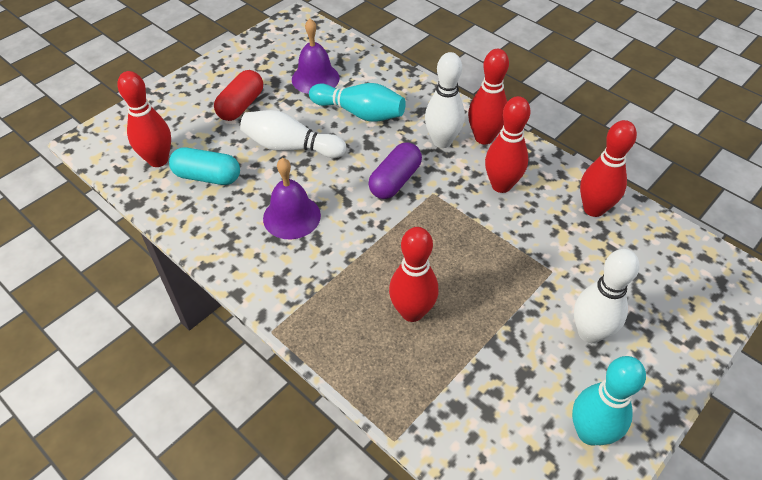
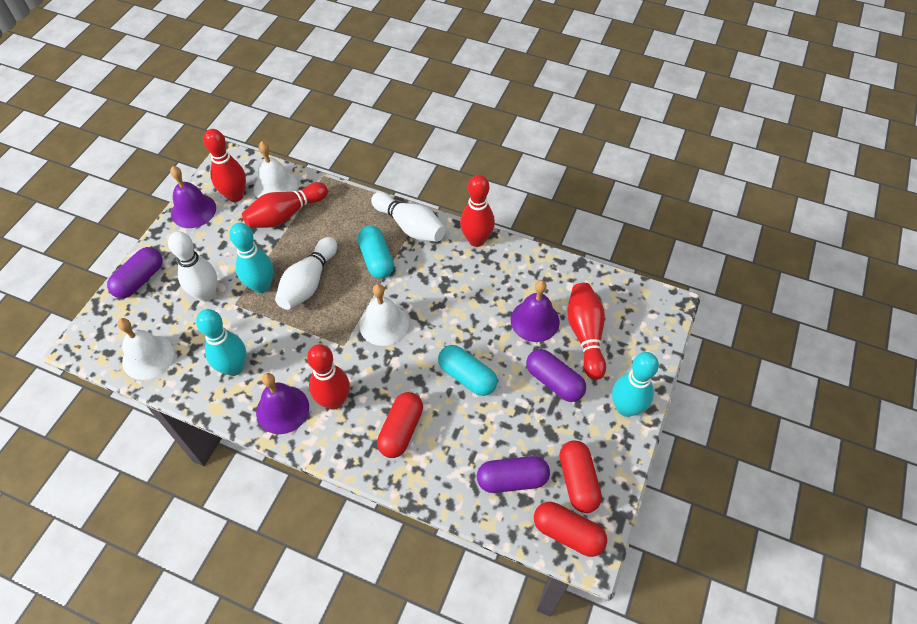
purple bell: [263,158,321,239] [292,19,340,94] = 2 -> [170,166,216,228] [256,373,309,434] [511,280,560,342] = 3
purple capsule: [368,142,422,199] = 1 -> [107,247,163,298] [477,456,550,493] [526,349,586,402] = 3
red capsule: [214,70,263,121] = 1 -> [377,392,423,458] [534,502,607,557] [559,440,602,513] = 3
turquoise bowling pin: [309,83,406,122] [572,356,646,445] = 2 -> [196,309,246,376] [229,223,274,293] [612,352,659,417] = 3
turquoise capsule: [169,148,240,185] = 1 -> [358,226,394,278] [438,345,497,396] = 2
white bell: none = 0 -> [117,318,174,380] [254,141,298,198] [360,284,409,346] = 3

